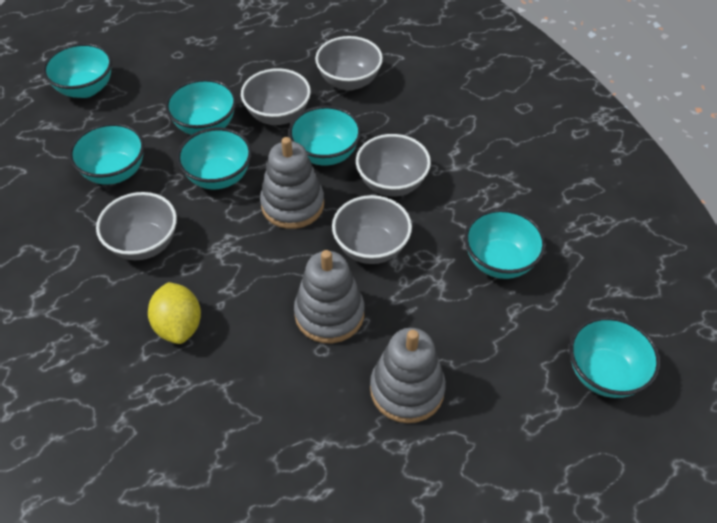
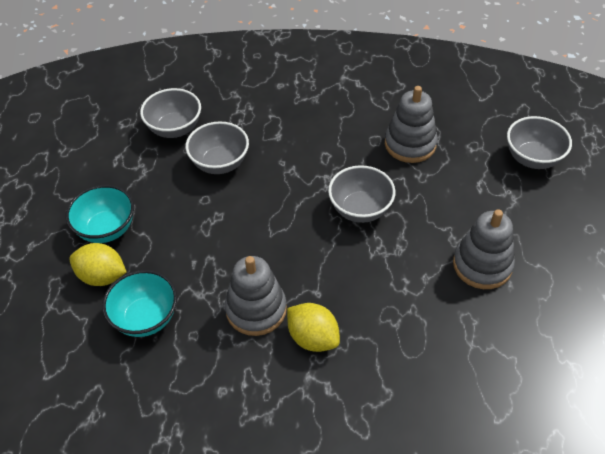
grey bowl: [96,192,177,260] [241,68,311,125] [315,36,383,91] [332,195,412,264] [356,134,431,196] = 5 -> [140,88,201,138] [186,121,249,174] [328,165,395,223] [507,116,572,169] = 4
turquoise bowl: [43,43,112,98] [69,123,144,185] [165,79,236,135] [177,127,252,189] [289,106,361,166] [464,209,546,279] [569,316,661,398] = 7 -> [66,185,134,243] [102,270,177,337] = 2
yellow lemon: [148,282,201,344] = 1 -> [69,243,127,286] [287,303,340,352] = 2

